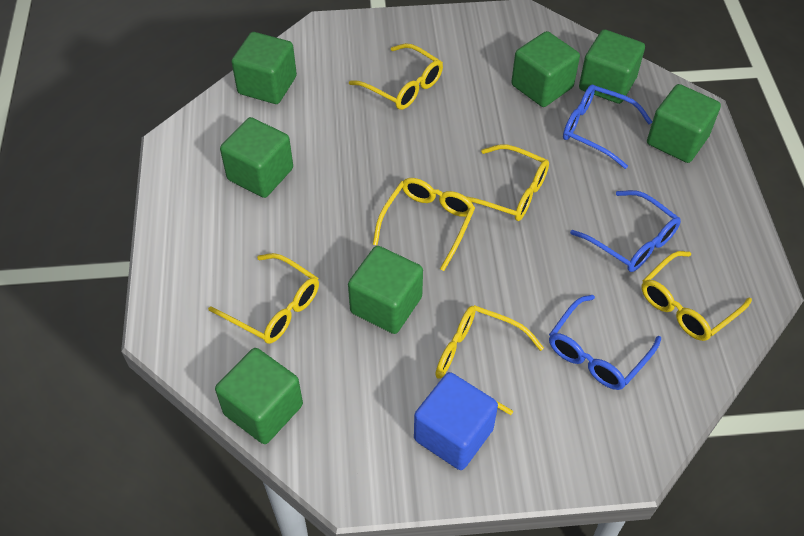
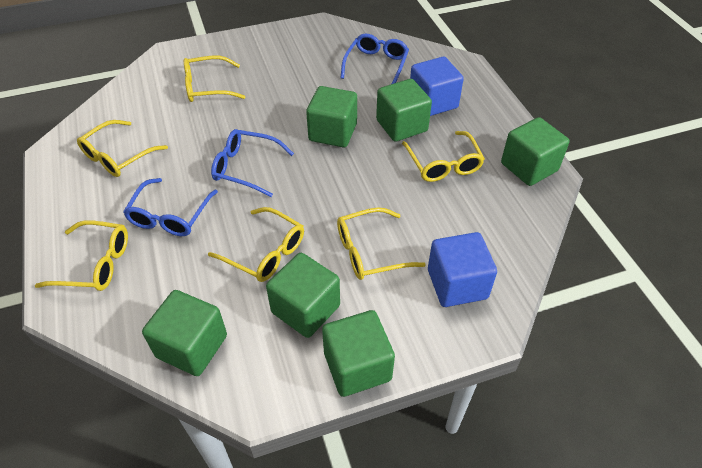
blue cube: [414,372,498,470] = 1 -> [410,57,464,116] [428,232,497,307] = 2
green cube: [215,348,303,444] [220,117,293,198] [232,32,297,104] [348,246,423,334] [511,31,580,107] [579,29,645,104] [647,84,721,163] = 7 -> [142,290,227,376] [266,253,340,338] [306,86,357,147] [322,310,395,397] [376,79,432,142] [501,117,570,186] = 6

